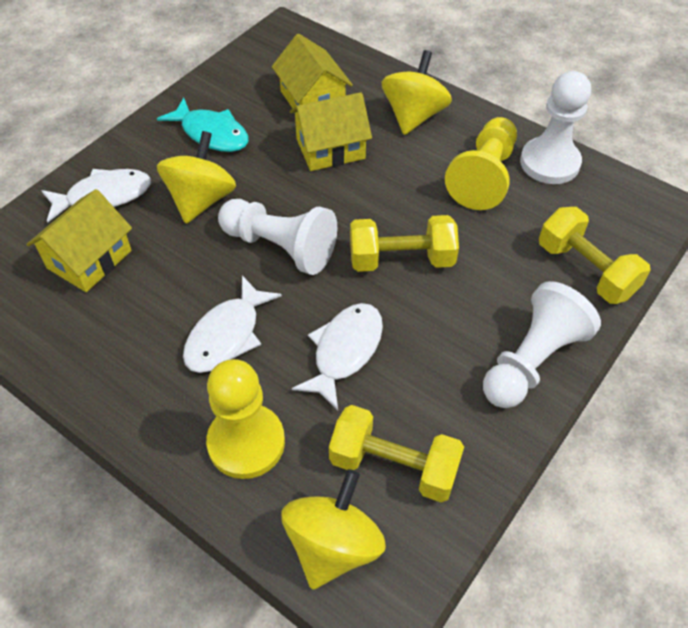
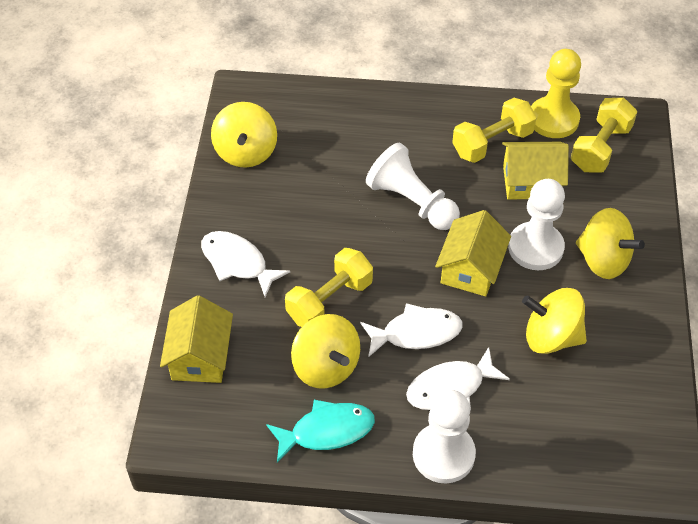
yellow pawn: [206,359,285,479] [445,117,517,210] = 2 -> [531,49,581,138] = 1
yellow spinning top: [157,131,236,224] [281,469,386,589] [382,50,452,135] = 3 -> [211,102,277,168] [291,314,360,388] [522,288,587,354] [576,208,645,279] = 4

